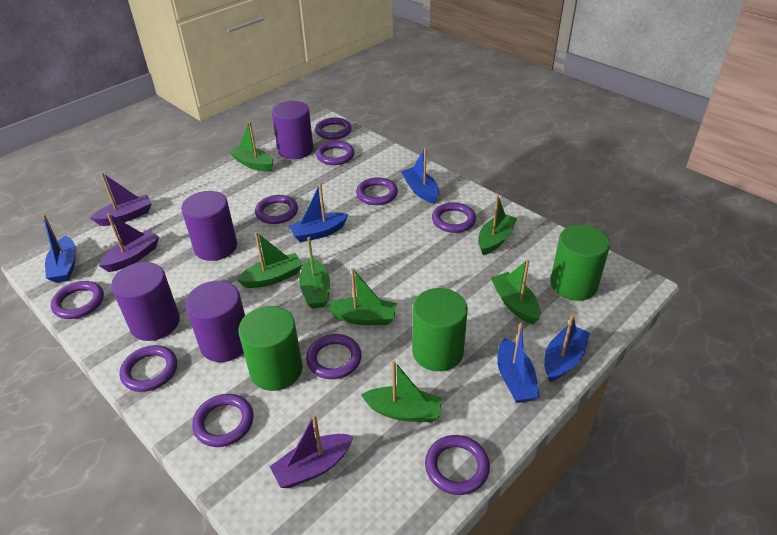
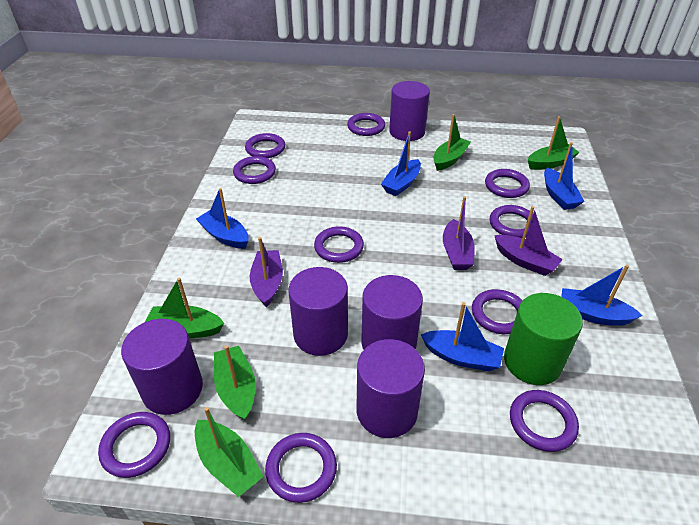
green boat: [229,121,273,172] [237,232,303,288] [299,237,330,309] [326,268,397,325] [361,361,442,422] [478,195,517,255] [491,259,541,324] = 7 -> [145,278,224,338] [195,407,264,497] [214,345,256,421] [433,114,471,171] [528,116,580,170] = 5
green cylinder: [238,306,303,391] [412,288,468,371] [550,225,610,301] = 3 -> [504,293,583,385] = 1
purple cylinder: [111,262,180,341] [181,191,237,261] [185,281,245,362] [272,101,314,159] = 4 -> [121,319,203,415] [288,267,348,356] [357,339,425,438] [361,275,423,350] [389,81,430,141] = 5

